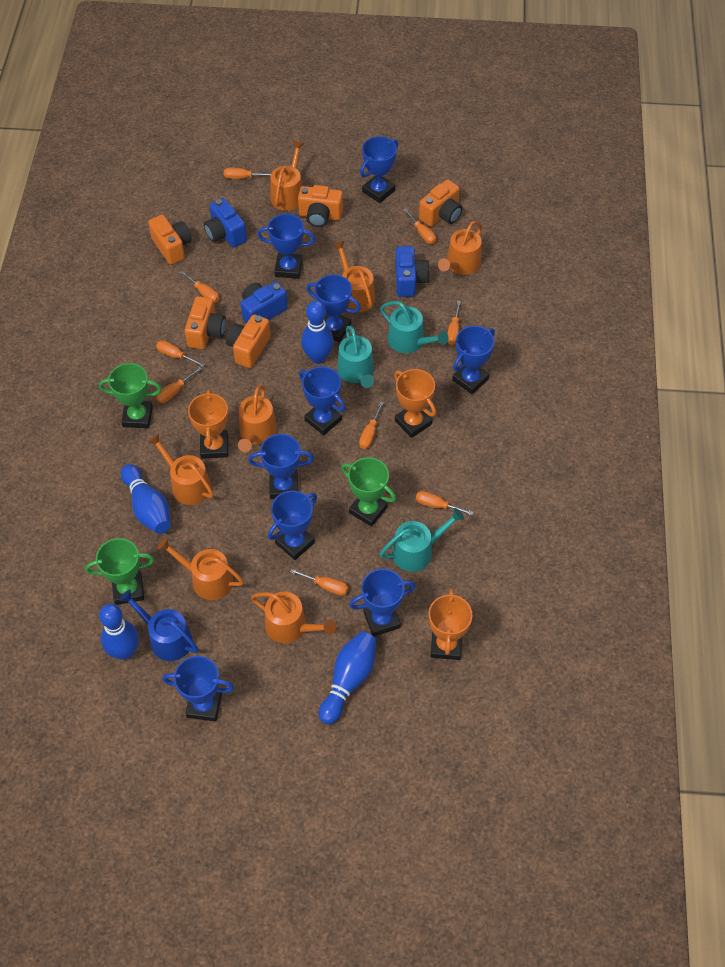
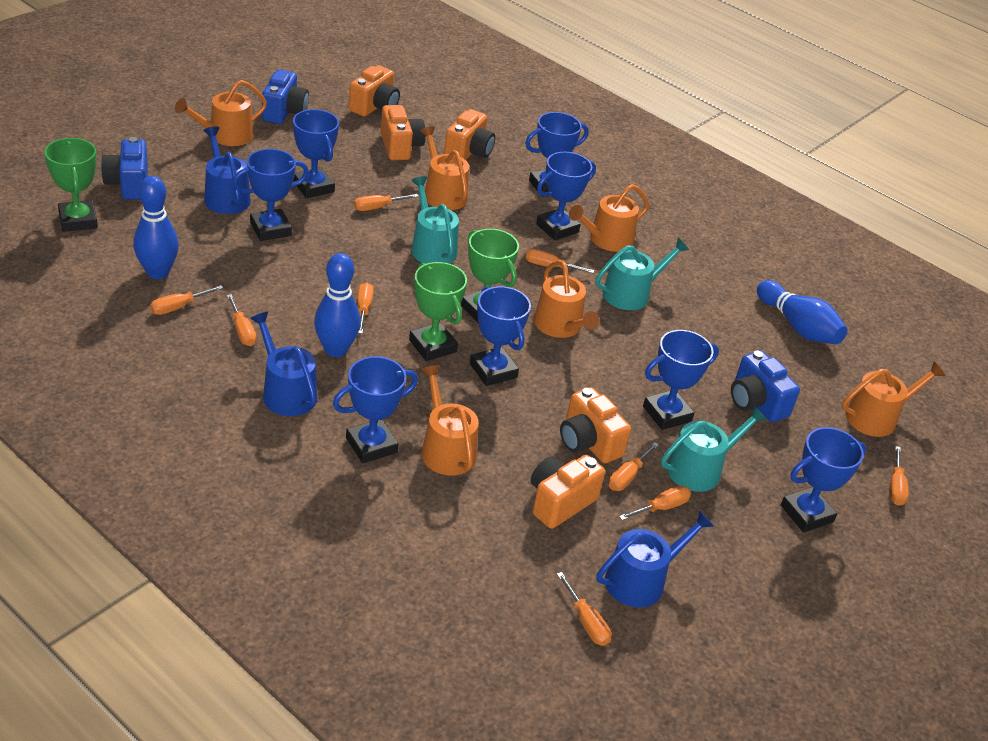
blue bowling pin: [99,604,139,660] [121,464,171,534] [301,300,334,364] [319,631,376,724] = 4 -> [133,176,179,279] [314,253,361,357] [757,280,848,344] = 3
blue trophy: [162,656,234,722] [248,434,314,499] [257,214,316,279] [268,491,317,560] [299,366,345,436] [306,275,361,342] [349,569,416,636] [360,136,398,203] [452,326,495,394] = 9 -> [233,149,309,241] [293,109,339,198] [333,356,418,463] [470,286,531,386] [525,112,589,197] [536,152,596,241] [643,330,719,430] [781,427,866,532] = 8
blue watering can: [119,590,199,661] = 1 -> [203,126,251,214] [250,311,317,416] [597,510,714,608] = 3
orange trophy: [188,390,228,459] [394,369,436,438] [429,588,472,660] = 3 -> none = 0
orange watering can: [147,433,214,505] [157,538,244,600] [238,385,277,452] [251,592,336,643] [270,141,304,210] [333,241,375,312] [438,221,482,275] = 7 -> [175,80,267,146] [420,126,469,210] [421,365,479,476] [534,260,600,338] [569,184,649,252] [842,362,946,437] = 6

